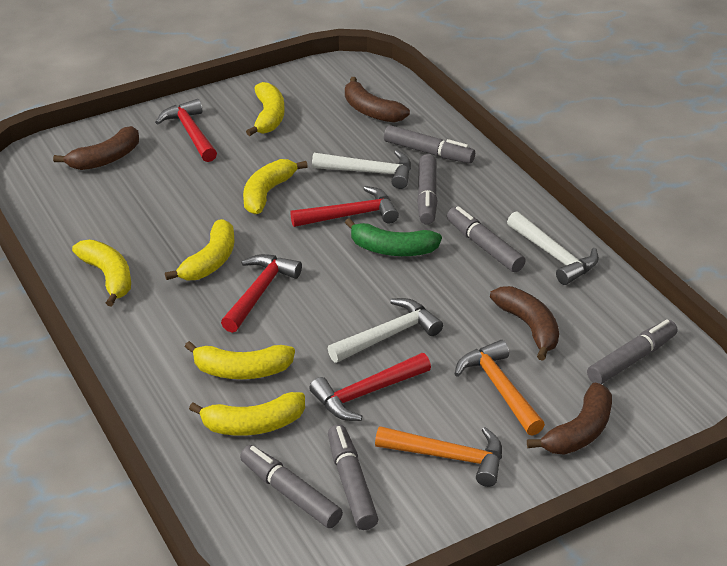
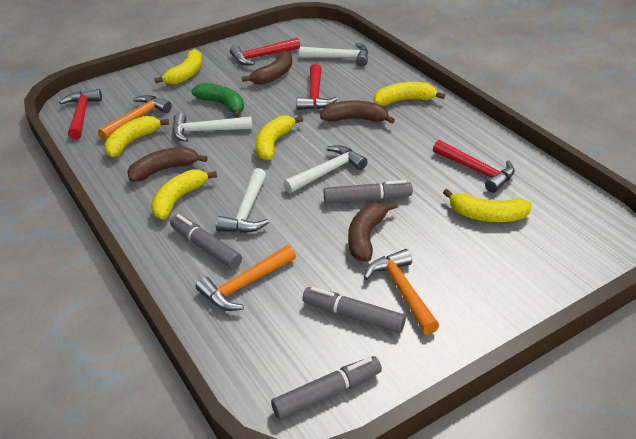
grey marker: [240,445,343,528] [328,425,378,530] [384,125,475,163] [417,154,438,225] [447,206,526,272] [587,319,678,384] = 6 -> [170,214,242,269] [271,356,382,419] [303,287,406,333] [323,180,413,204] = 4
orange hammer: [375,426,502,487] [455,340,545,436] = 2 -> [98,95,172,141] [196,245,296,311] [364,249,439,335] = 3
white hammer: [312,150,411,189] [328,298,443,363] [507,211,599,285] = 3 -> [173,113,252,142] [216,168,269,233] [283,145,368,193] [299,43,368,66] = 4

